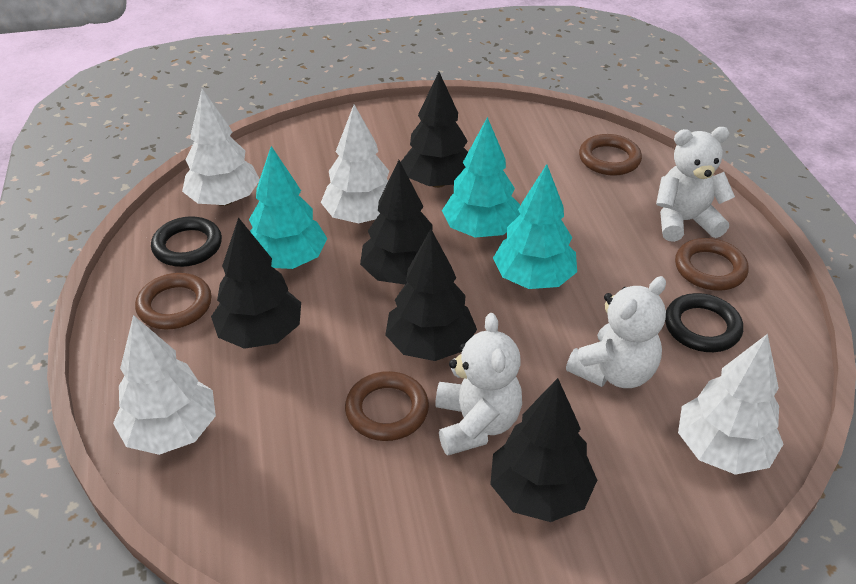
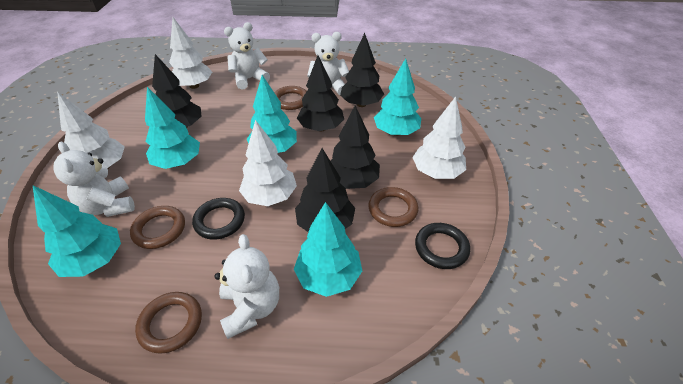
turquoise tree: [249,146,328,269] [442,117,520,238] [493,164,577,289] = 3 -> [33,185,121,277] [145,87,200,169] [247,75,297,153] [294,202,362,297] [374,59,421,136] = 5
white teddy bear: [435,313,522,456] [566,276,666,388] [656,127,735,242] = 3 -> [53,142,135,217] [214,234,279,339] [224,22,270,90] [307,32,349,95] = 4

